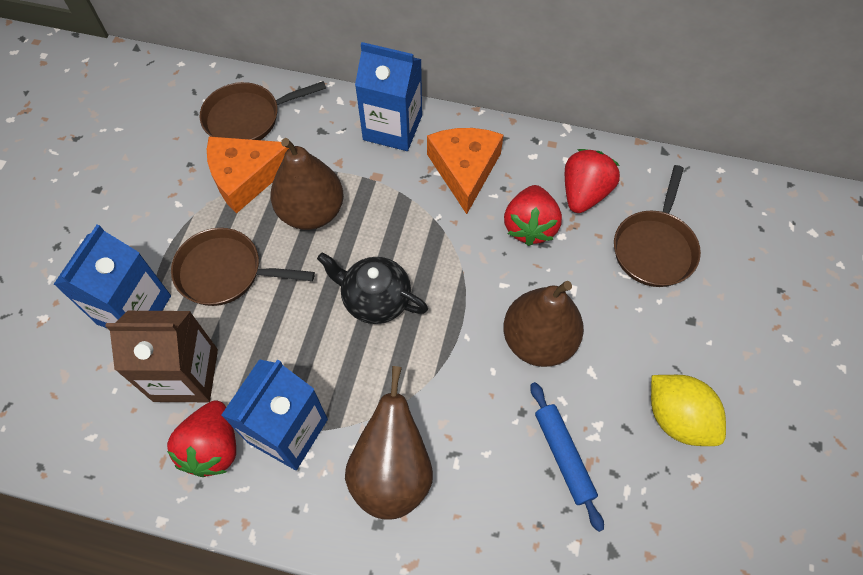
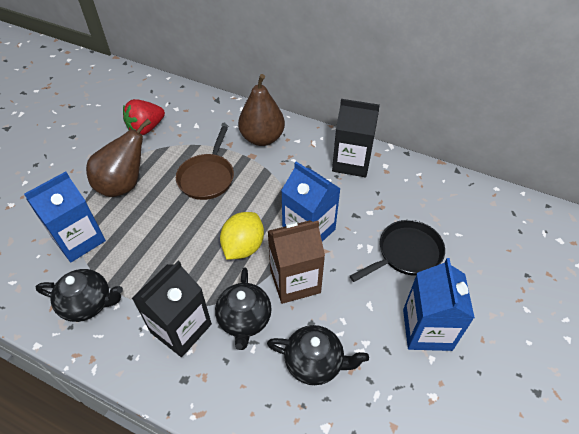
black carton: none = 0 -> [132,261,212,357] [332,99,380,177] = 2
black pan: none = 0 -> [350,220,445,282] = 1
black teapot: [317,253,428,324] = 1 -> [36,269,123,322] [215,268,272,350] [267,325,369,385] = 3
blue rolling pin: [530,382,604,532] = 1 -> none = 0
brown pan: [171,228,315,306] [199,81,326,140] [614,165,701,287] = 3 -> [176,126,234,200] = 1
brown pear: [270,138,344,230] [345,366,433,520] [503,281,584,367] = 3 -> [86,119,151,197] [238,74,285,146] = 2
orange cheese: [207,136,289,213] [427,128,504,214] = 2 -> none = 0
red strawberry: [167,401,236,477] [504,185,562,246] [565,149,620,213] = 3 -> [123,99,165,135] = 1

